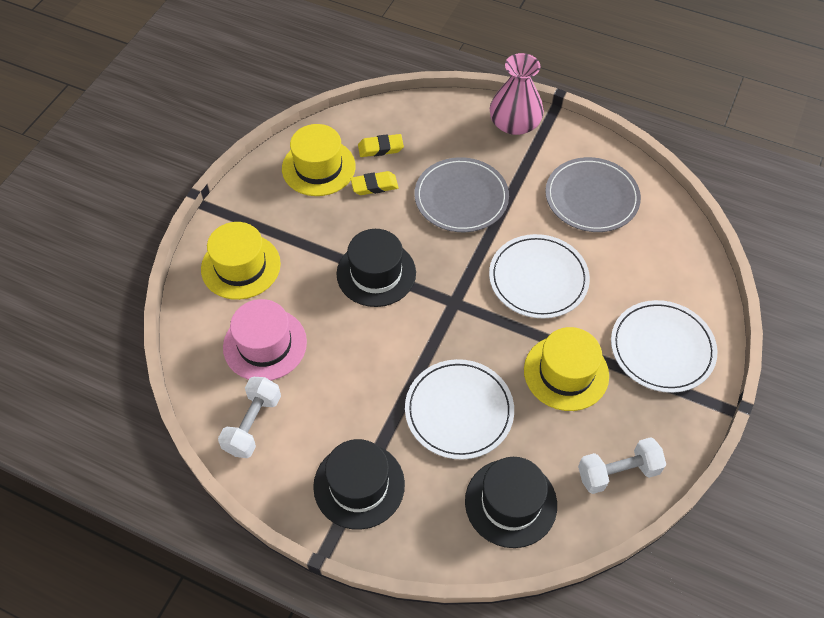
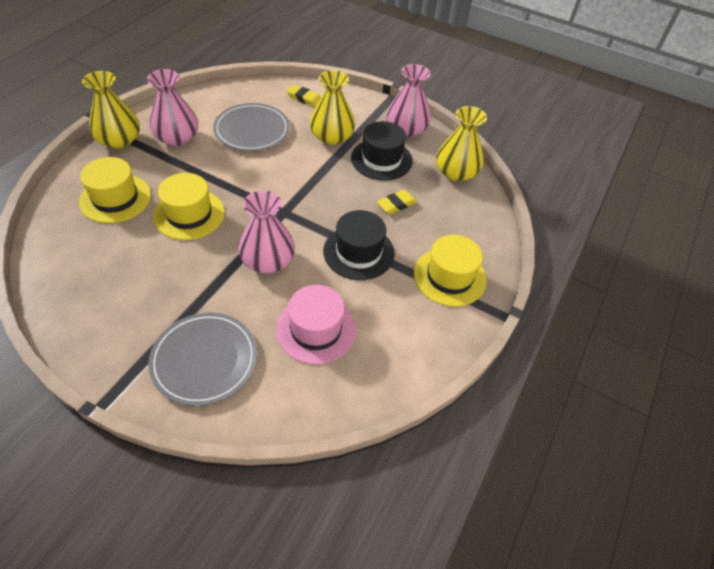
black hat: [313,439,405,530] [336,229,416,307] [465,457,557,548] = 3 -> [323,210,395,280] [351,121,413,181] = 2
pink vase: [490,53,544,135] = 1 -> [147,69,198,146] [238,191,295,273] [387,64,431,138] = 3
white dumbbell: [218,377,281,458] [578,437,666,494] = 2 -> none = 0
white plate: [405,359,514,460] [489,234,590,319] [611,300,717,393] = 3 -> none = 0
yellow vase: none = 0 -> [82,71,140,149] [310,70,355,145] [436,106,487,182] = 3

